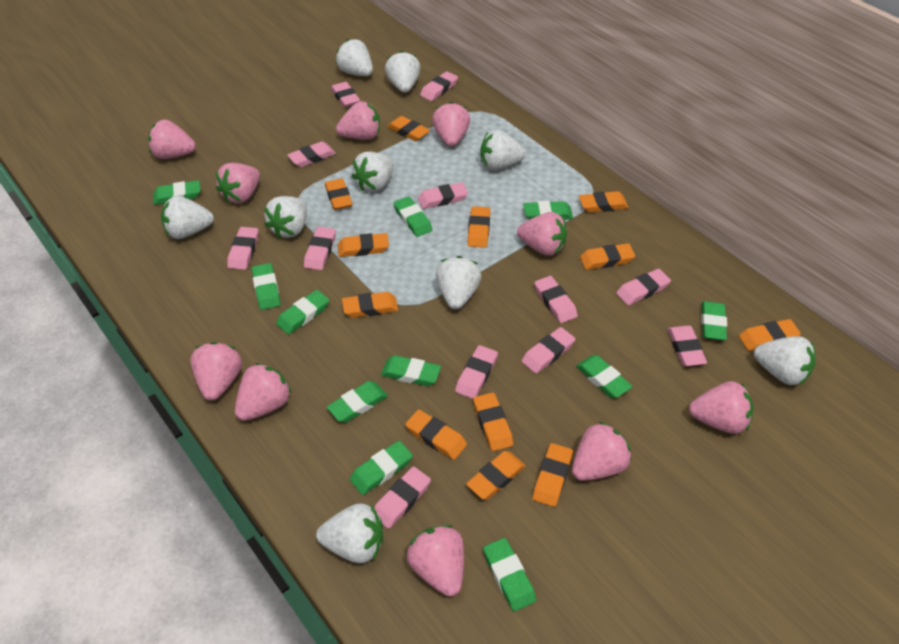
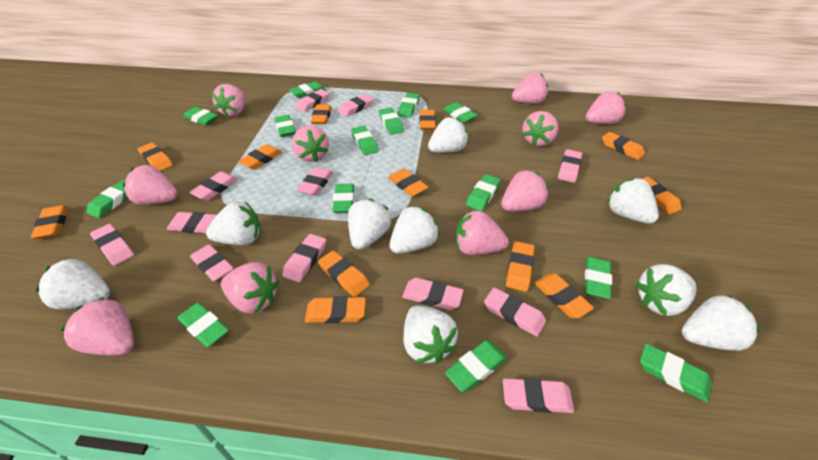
green eraser: [153,180,201,205] [252,263,280,310] [276,290,329,334] [327,381,388,423] [350,441,413,495] [381,355,441,386] [394,196,433,237] [483,538,536,611] [523,201,573,220] [576,355,632,398] [701,301,727,340] = 11 -> [86,180,127,218] [177,302,229,347] [183,107,218,125] [274,115,296,137] [289,82,326,99] [332,184,354,213] [351,126,379,155] [379,108,404,135] [398,93,420,118] [443,102,478,123] [445,340,507,392] [466,174,501,211] [585,257,612,299] [640,343,712,402] = 14

